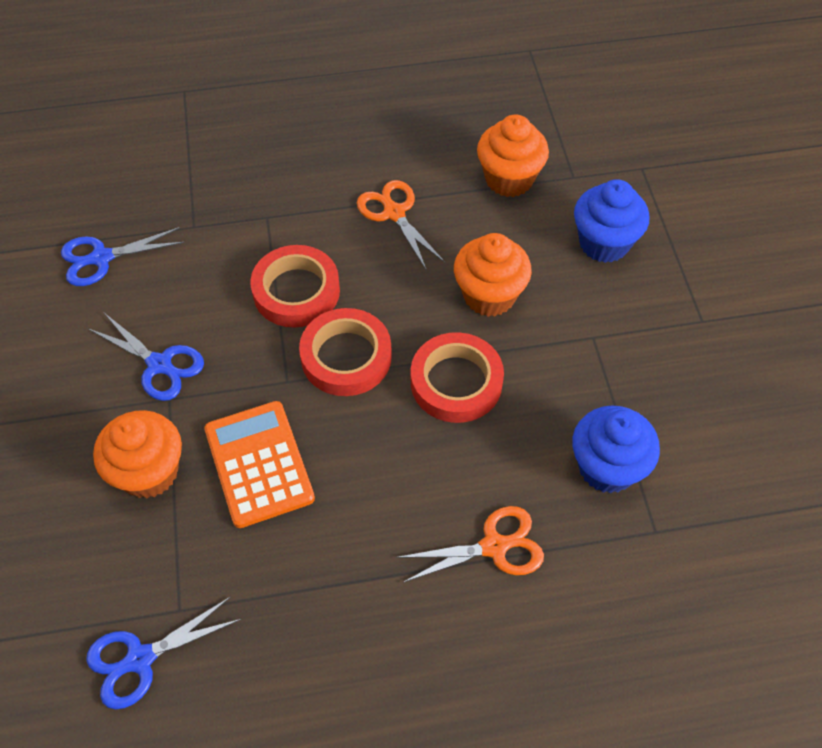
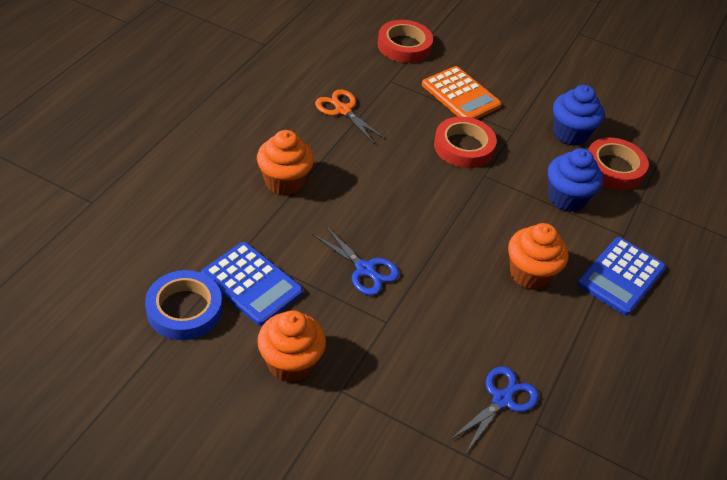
blue calculator: none = 0 -> [201,242,303,326] [578,237,666,316] = 2
blue scissors: [61,227,185,286] [86,597,241,709] [89,313,204,401] = 3 -> [312,225,399,296] [450,366,539,453] = 2
blue tape: none = 0 -> [145,270,222,340] = 1
orange scissors: [357,180,445,271] [396,506,544,583] = 2 -> [315,89,386,144] = 1

